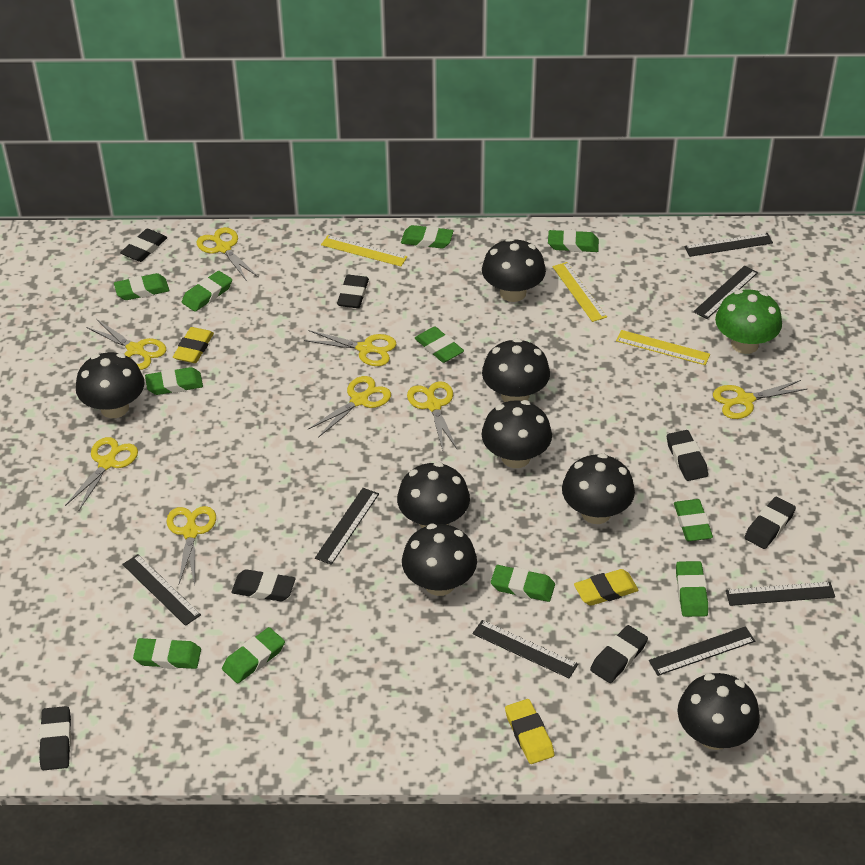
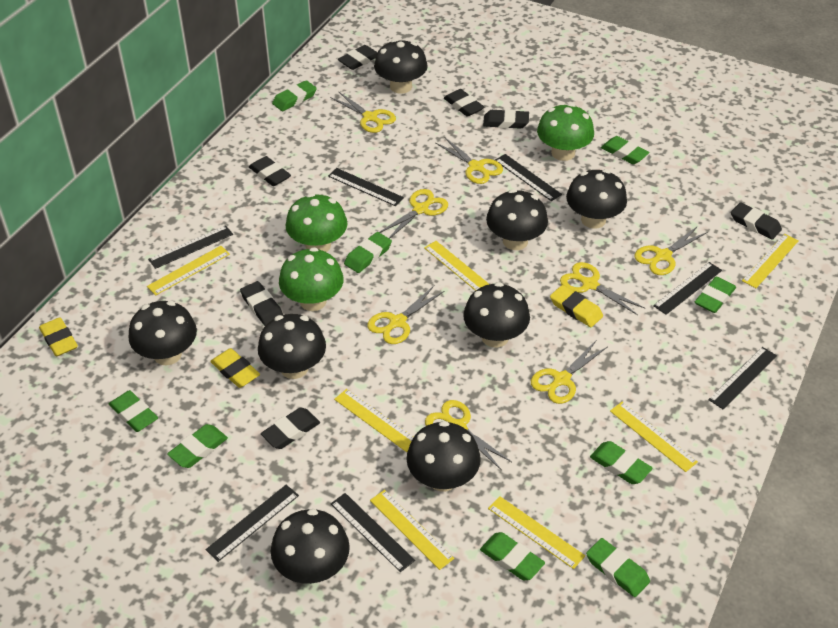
green eraser: [114,273,169,300] [133,638,201,669] [145,367,203,395] [182,271,232,312] [222,627,285,683] [401,225,453,248] [415,326,464,363] [491,565,555,602] [548,230,599,252] [674,499,713,541] [676,561,708,617] = 11 -> [109,390,158,432] [167,424,228,468] [272,80,317,111] [344,232,392,273] [480,532,545,580] [586,538,650,597] [590,441,653,484] [601,136,650,164] [695,277,736,313] = 9
green mushroom: [715,290,782,354] = 1 -> [279,247,344,311] [286,193,347,252] [537,103,594,161] = 3
yellow ruler: [321,235,408,266] [552,262,607,322] [616,330,710,365] = 3 -> [147,246,230,295] [334,389,413,452] [370,490,454,570] [424,241,489,291] [488,496,585,569] [610,402,698,472] [742,234,799,288] = 7

